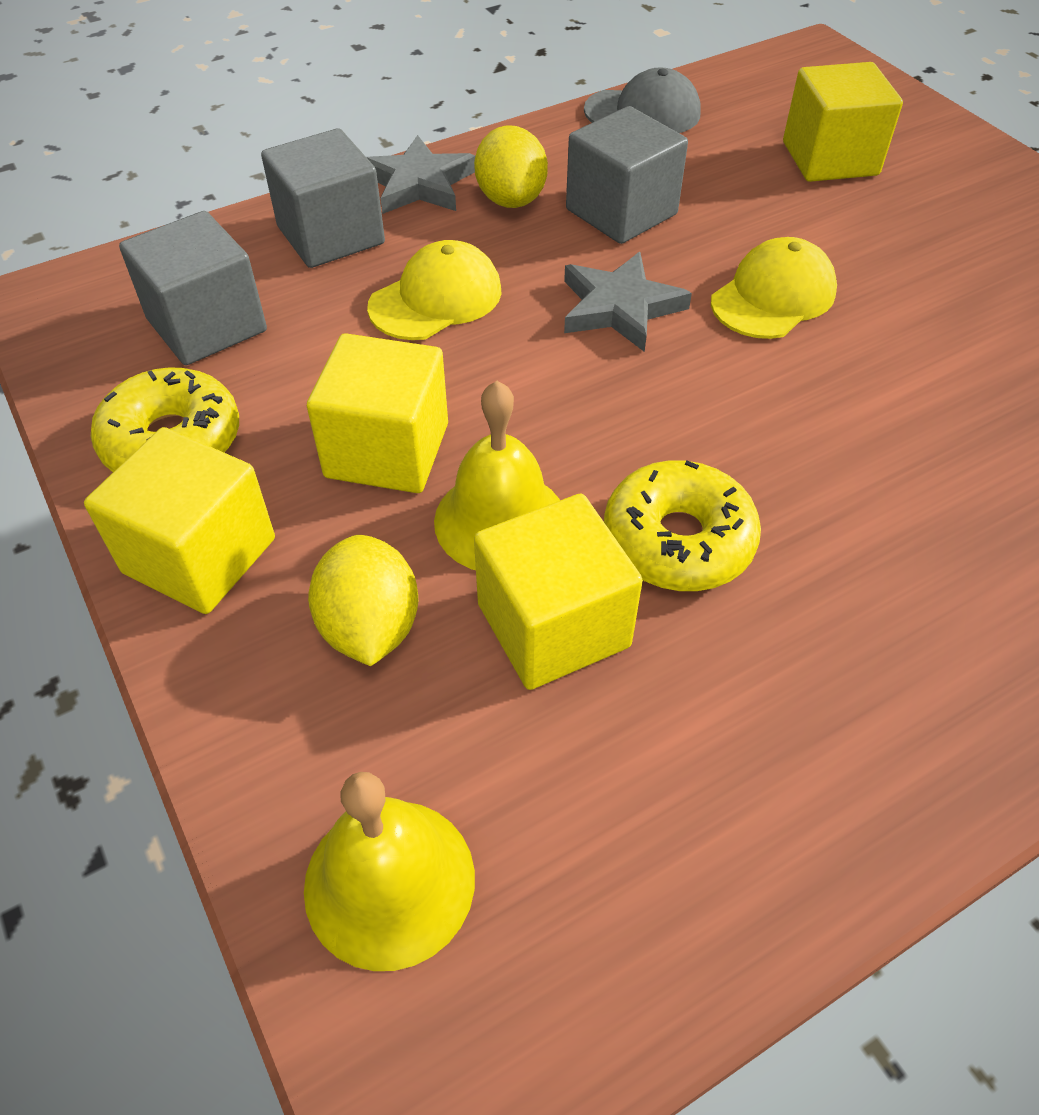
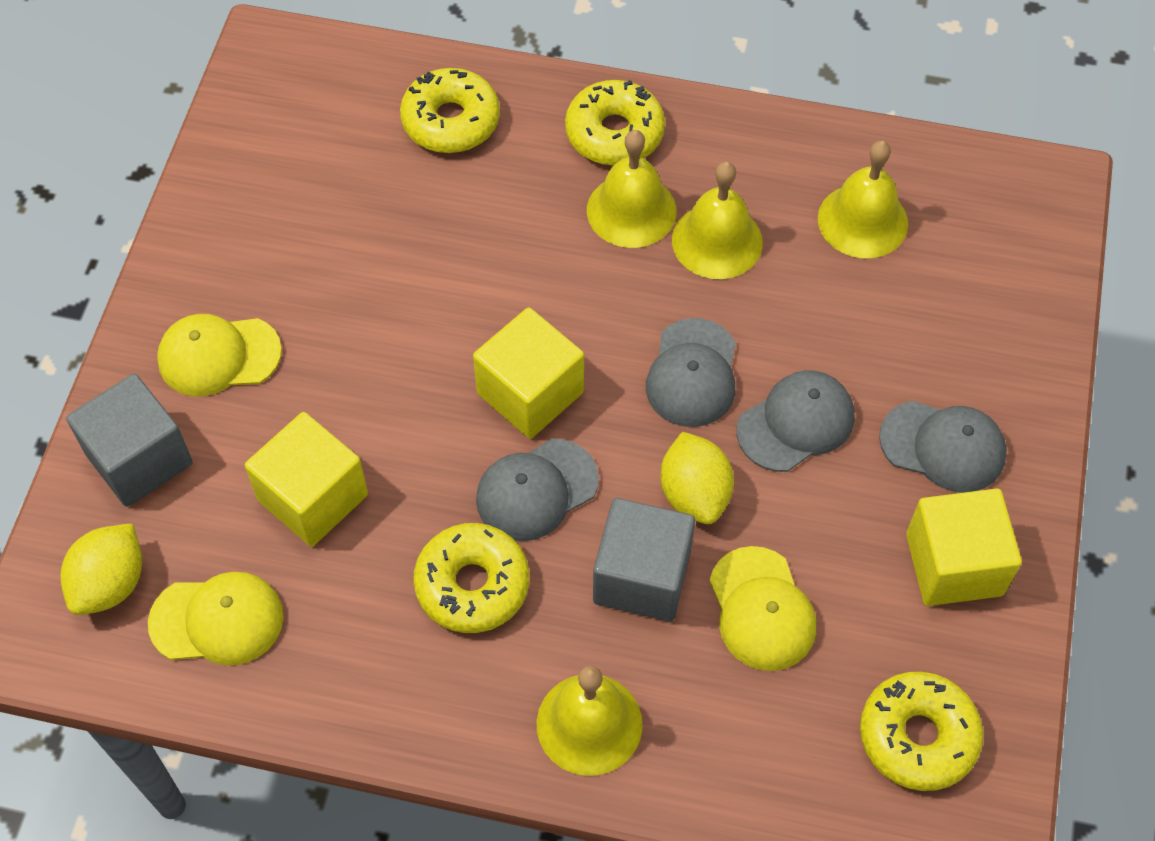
grey cap: [584,67,701,133] = 1 -> [476,439,599,541] [646,318,736,427] [737,370,854,472] [879,401,1007,493] = 4
grey cube: [119,211,267,365] [261,128,385,268] [566,106,688,244] = 3 -> [66,374,193,507] [593,498,695,622] = 2
grey star: [366,135,475,214] [564,252,692,352] = 2 -> none = 0
yellow bell: [304,772,475,971] [434,381,560,570] = 2 -> [537,666,642,776] [587,130,677,248] [672,162,763,279] [818,141,908,258] = 4
yellow cap: [367,240,502,340] [711,237,837,339] = 2 -> [148,572,284,665] [157,314,282,396] [710,546,816,671] = 3
yellow cube: [84,427,275,614] [307,333,448,493] [474,494,643,690] [783,62,903,182] = 4 -> [245,412,368,547] [473,307,584,439] [906,488,1022,606] = 3
yellow donut: [91,367,239,472] [604,460,761,591] = 2 -> [400,68,500,153] [413,523,529,633] [565,80,665,166] [860,672,983,791] = 4

